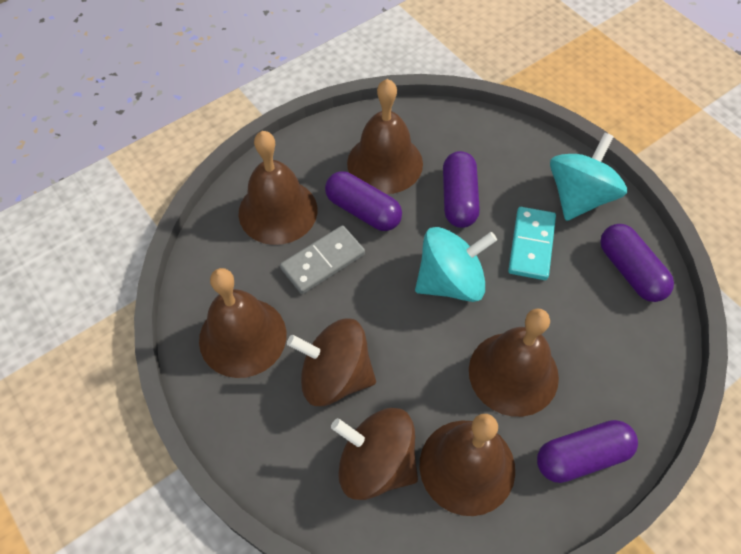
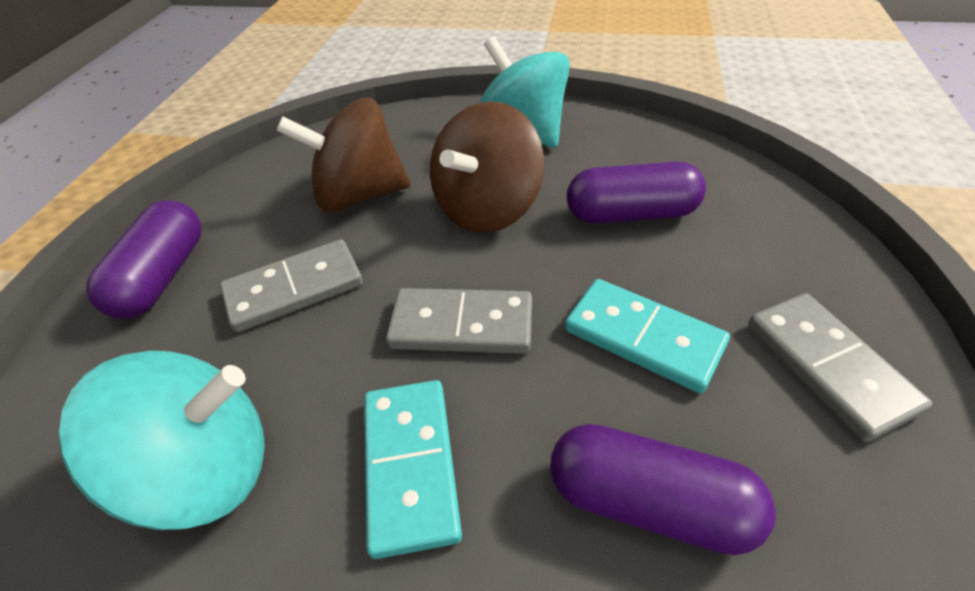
brown bell: [199,268,286,378] [238,131,317,245] [347,79,423,194] [420,414,515,516] [469,308,559,417] = 5 -> none = 0
grey domino: [280,225,365,294] = 1 -> [220,239,363,332] [386,288,532,354] [748,293,932,442] = 3
purple capsule: [325,171,402,231] [443,151,480,228] [537,420,638,483] [600,224,674,302] = 4 -> [86,200,201,319] [550,424,776,555] [567,161,706,224] = 3
turquoise domino: [508,207,556,280] = 1 -> [364,380,462,559] [565,279,730,393] = 2

